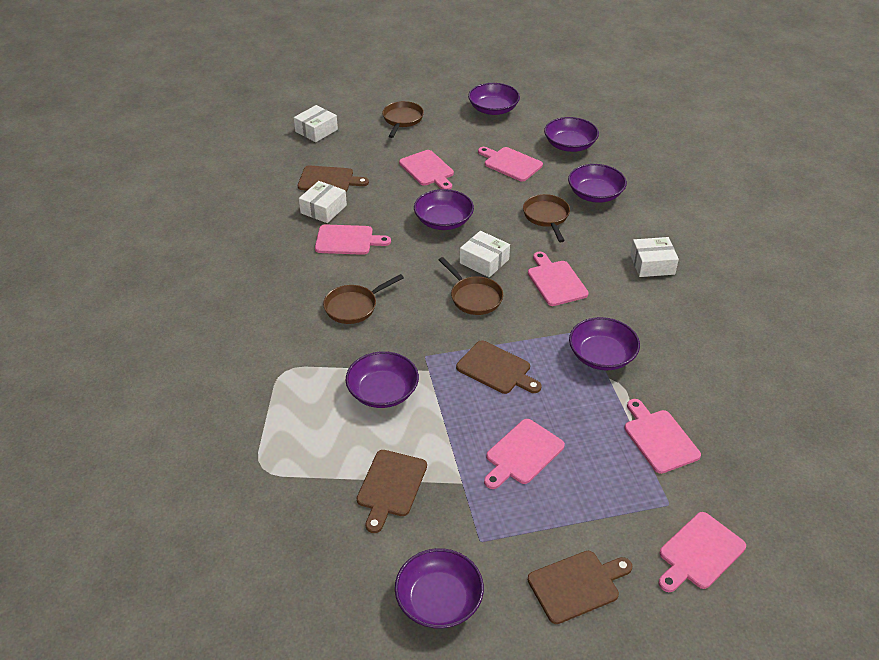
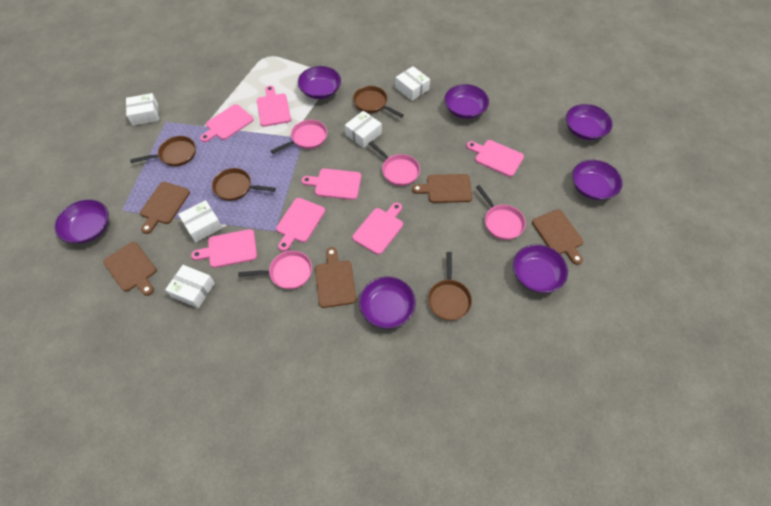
brown cutting board: [298,165,369,192] [357,450,427,533] [456,340,542,394] [528,551,632,624] = 4 -> [103,242,157,296] [140,182,190,234] [315,247,356,308] [412,174,472,203] [532,210,584,265] = 5
pink pan: none = 0 -> [238,251,312,289] [271,120,327,154] [368,141,420,186] [476,185,526,240] = 4
white box: [294,105,338,142] [299,181,347,223] [460,231,510,277] [630,237,679,277] = 4 -> [126,93,159,126] [165,265,215,308] [178,200,222,242] [345,111,382,148] [395,66,430,101] = 5

